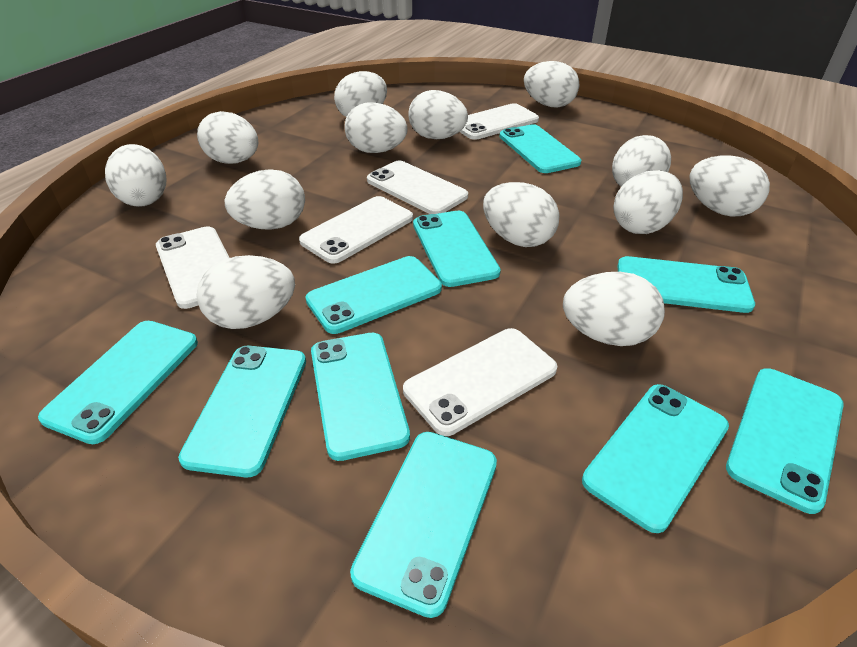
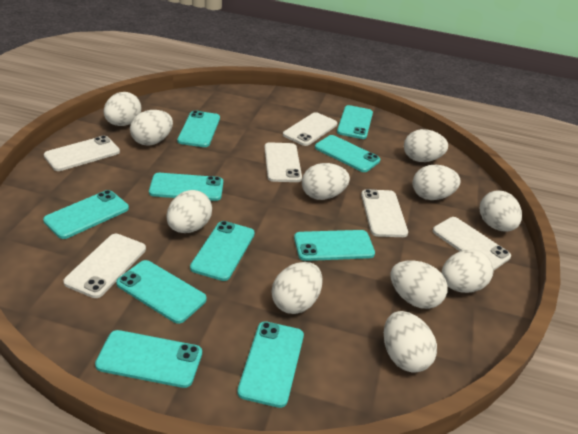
white egg: [105,144,166,207] [197,111,258,164] [197,255,295,329] [225,169,305,230] [334,71,387,117] [345,102,408,153] [408,90,468,139] [483,182,560,247] [524,61,579,108] [563,272,665,346] [612,135,671,187] [613,170,683,234] [689,155,770,217] = 13 -> [104,92,141,126] [130,110,173,146] [166,190,212,233] [272,262,323,314] [302,163,350,200] [384,311,437,373] [390,260,448,309] [404,129,448,162] [413,165,461,200] [442,250,493,293] [480,190,522,232] = 11
white phone: [156,226,230,309] [299,196,413,264] [367,161,468,214] [403,328,558,436] [460,103,539,140] = 5 -> [44,136,120,171] [63,234,146,298] [264,142,302,182] [283,112,337,146] [361,189,408,237] [433,217,511,271] = 6

